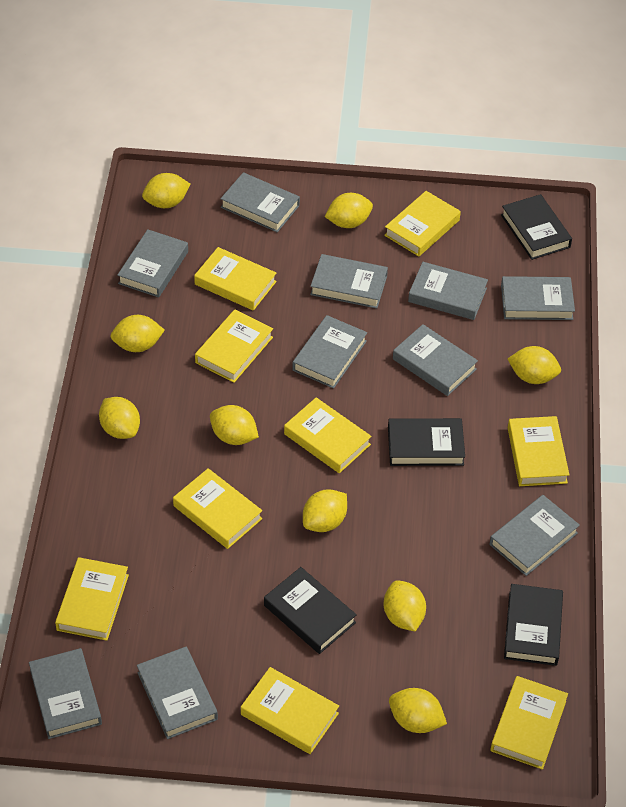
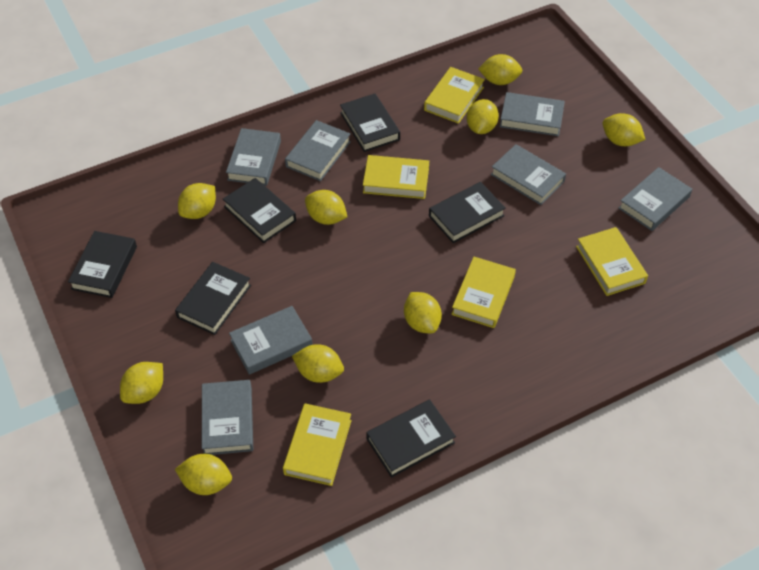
black book: [264,567,357,654] [388,418,465,466] [501,194,572,260] [504,584,563,666] = 4 -> [68,231,137,298] [175,262,251,335] [223,178,296,243] [340,94,400,152] [366,399,456,478] [429,182,506,243] = 6
grey book: [29,648,102,739] [117,229,188,298] [137,647,218,739] [220,172,300,232] [292,315,367,389] [310,254,388,309] [393,324,478,396] [408,262,488,320] [490,495,580,576] [501,276,575,320] = 10 -> [202,380,253,455] [226,128,281,186] [229,306,313,375] [285,120,351,181] [491,144,566,205] [500,92,565,136] [618,167,692,231] = 7
yellow book: [55,557,129,641] [173,468,262,549] [194,247,277,311] [195,310,273,383] [241,667,339,754] [284,397,372,473] [384,191,461,257] [490,676,568,770] [508,416,569,486] = 9 -> [283,403,352,486] [363,155,429,199] [424,67,485,124] [451,257,516,328] [576,227,648,296] = 5

